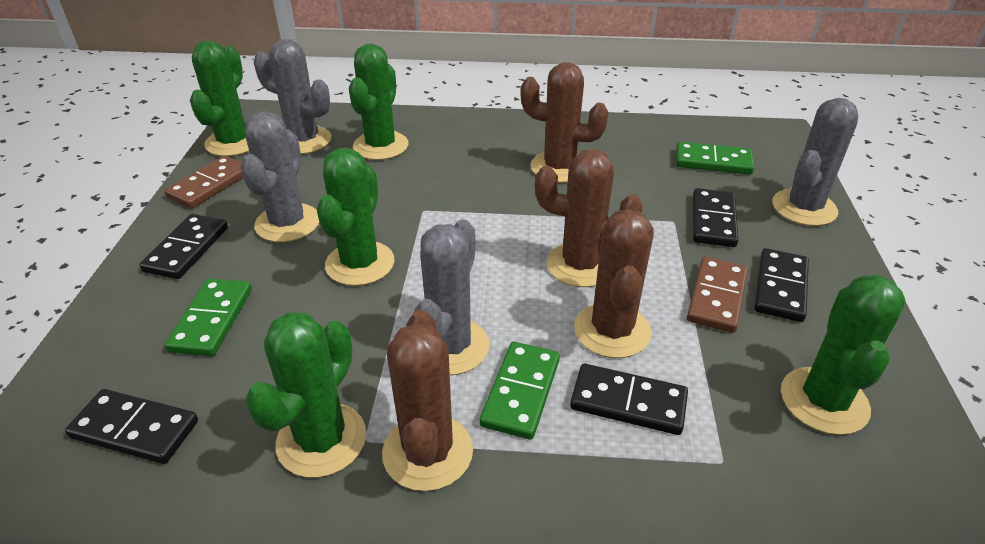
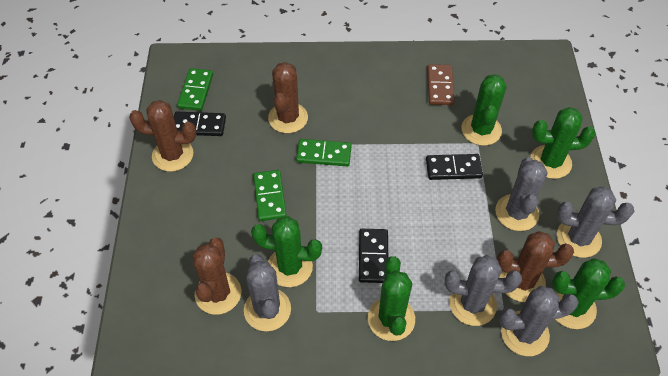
black domino: [65,389,198,464] [139,214,228,279] [570,364,688,435] [693,188,738,247] [754,248,809,322] = 5 -> [174,112,226,136] [359,229,388,283] [426,154,483,180] = 3
brown domino: [164,155,243,209] [687,257,748,333] = 2 -> [427,64,455,105] = 1
grey cactus: [241,111,319,242] [254,39,331,154] [414,219,490,375] [772,98,859,226] = 4 -> [244,254,291,331] [445,255,522,326] [495,157,548,231] [499,286,579,356] [557,186,634,258] = 5

